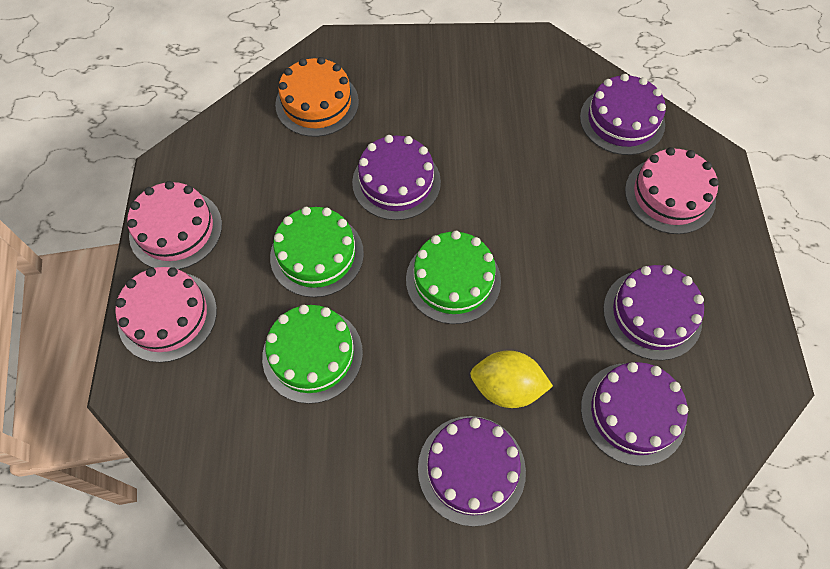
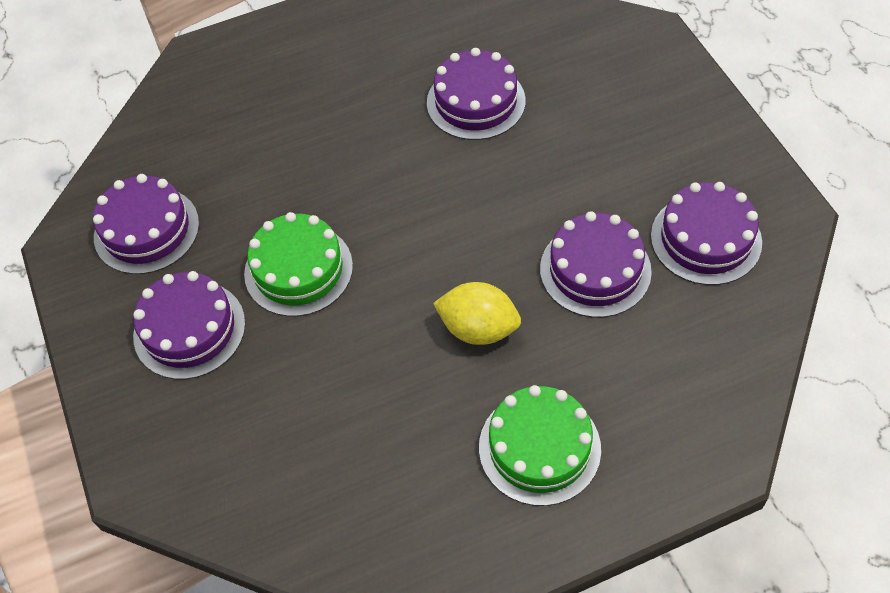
green cake: [262,305,363,404] [270,207,364,297] [406,231,501,324] = 3 -> [244,212,353,317] [479,385,601,506] = 2
orange cake: [275,57,359,137] = 1 -> none = 0
pink cake: [115,267,217,363] [127,181,222,270] [625,147,719,234] = 3 -> none = 0

